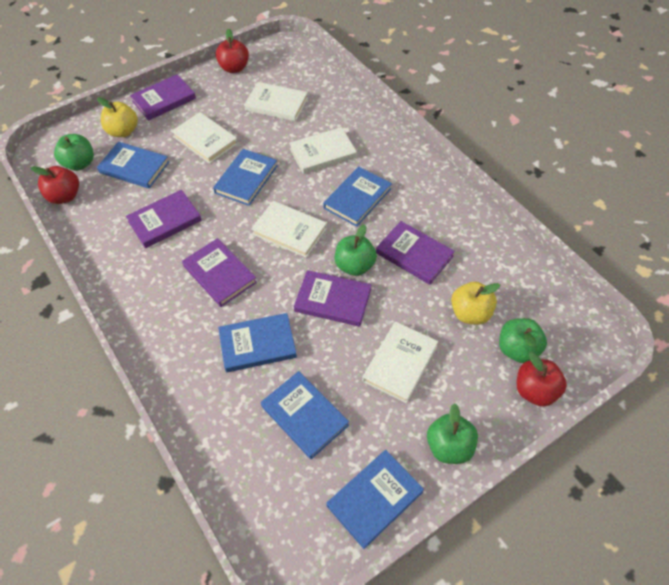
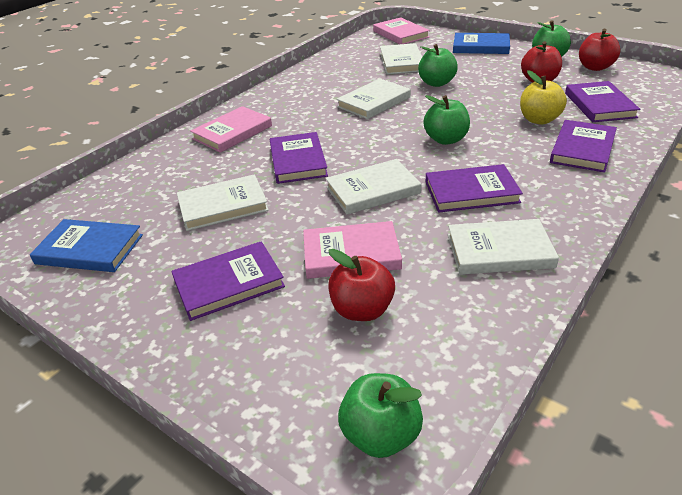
blue book: [97,141,169,189] [213,149,278,206] [218,313,297,372] [261,371,349,459] [323,167,392,227] [326,450,424,549] = 6 -> [30,219,143,272] [453,33,510,54] = 2
pink book: none = 0 -> [190,106,272,153] [303,221,402,279] [373,17,430,44] = 3
yellow apple: [97,97,138,137] [451,282,500,325] = 2 -> [520,70,567,124] = 1

